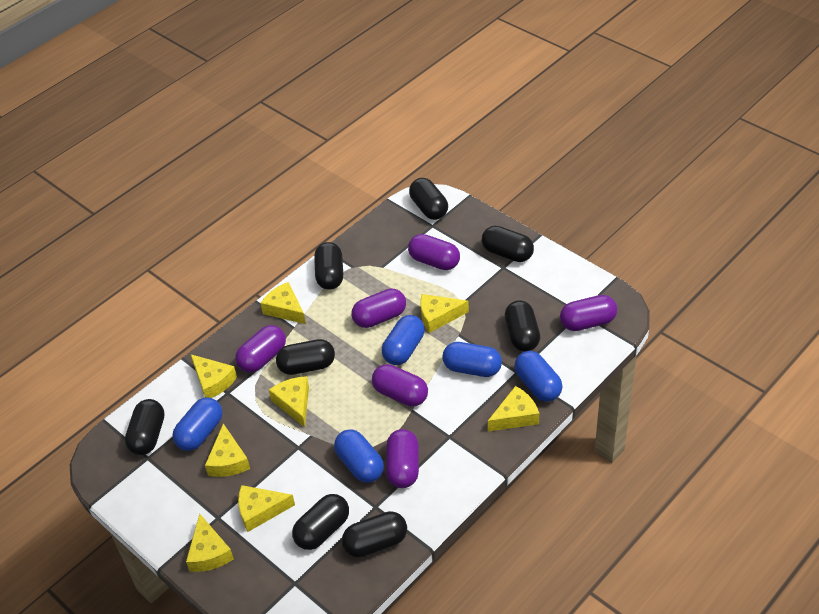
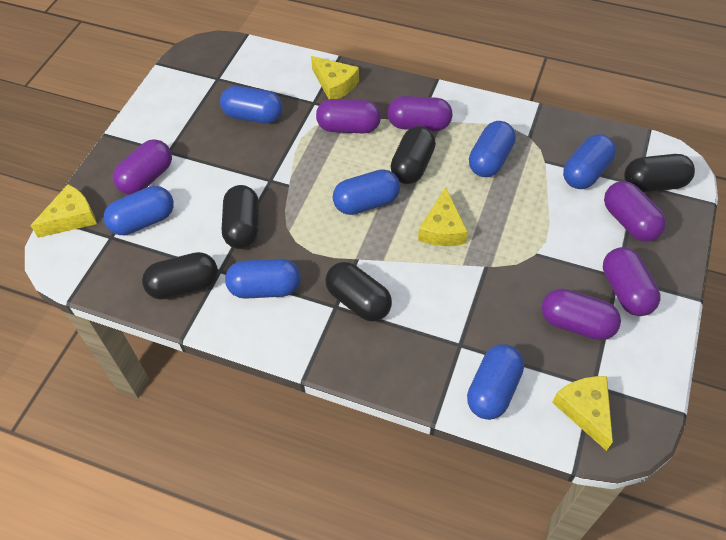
black capsule: [125,399,165,455] [276,339,335,375] [292,494,349,550] [314,242,343,290] [342,511,407,558] [409,178,448,220] [482,226,534,262] [505,300,540,352] = 8 -> [142,252,218,300] [222,185,259,249] [325,262,392,322] [390,126,436,184] [624,154,695,192] = 5
blue capsule: [173,398,222,451] [334,429,384,483] [382,315,424,365] [442,342,502,377] [514,351,563,402] = 5 -> [104,186,174,235] [220,86,283,123] [225,259,301,299] [333,169,400,215] [467,344,524,420] [469,121,516,177] [563,134,616,189] = 7
yellow cheese: [186,514,234,572] [191,354,237,398] [205,423,250,477] [238,485,295,532] [261,282,306,324] [269,376,309,427] [421,294,469,333] [488,386,539,431] = 8 -> [30,184,97,238] [311,56,359,99] [418,187,468,246] [552,376,613,451] = 4

